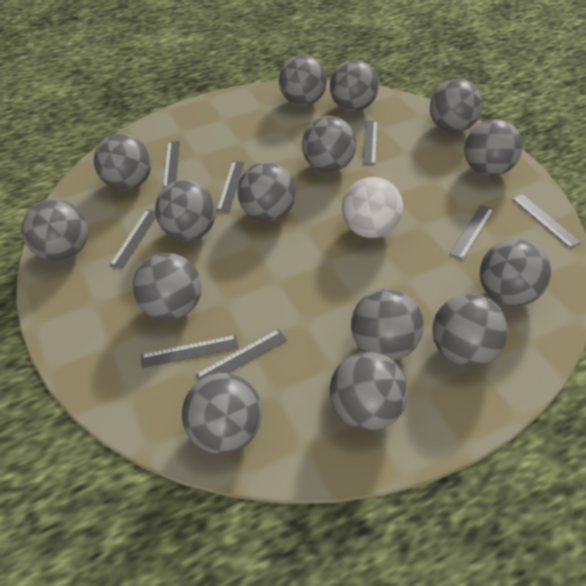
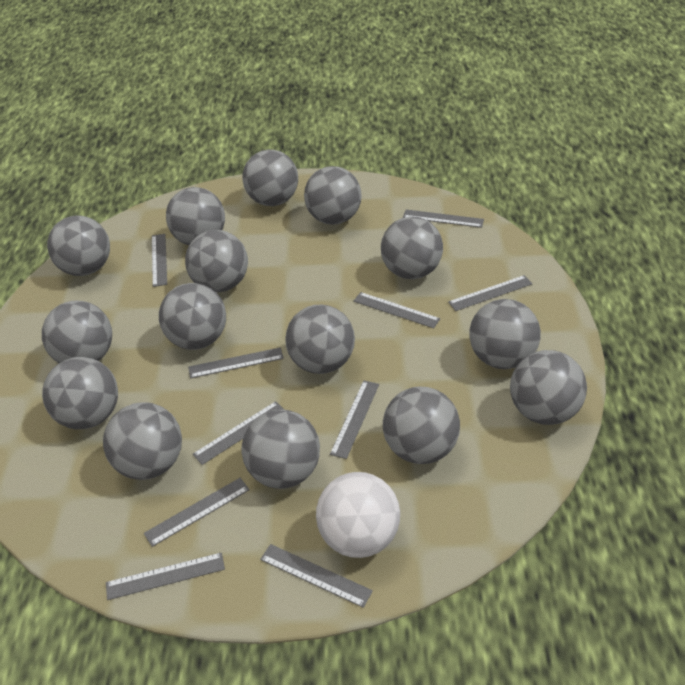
grey ruler: [110,209,156,269] [141,335,239,369] [163,141,180,188] [195,329,287,380] [217,161,245,212] [363,120,377,165] [449,205,494,260] [512,194,581,248] = 8 -> [106,552,225,600] [144,478,250,547] [152,234,167,287] [188,347,284,378] [193,401,285,465] [260,544,373,608] [330,380,379,459] [354,292,440,328] [403,210,484,228] [448,275,533,311] = 10

